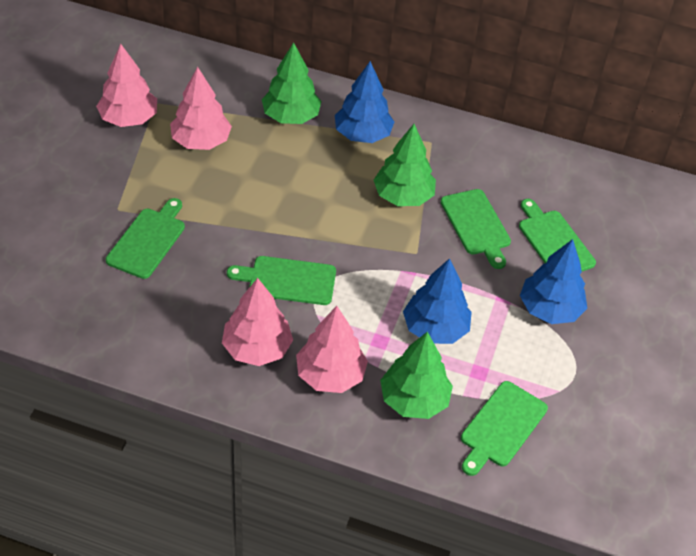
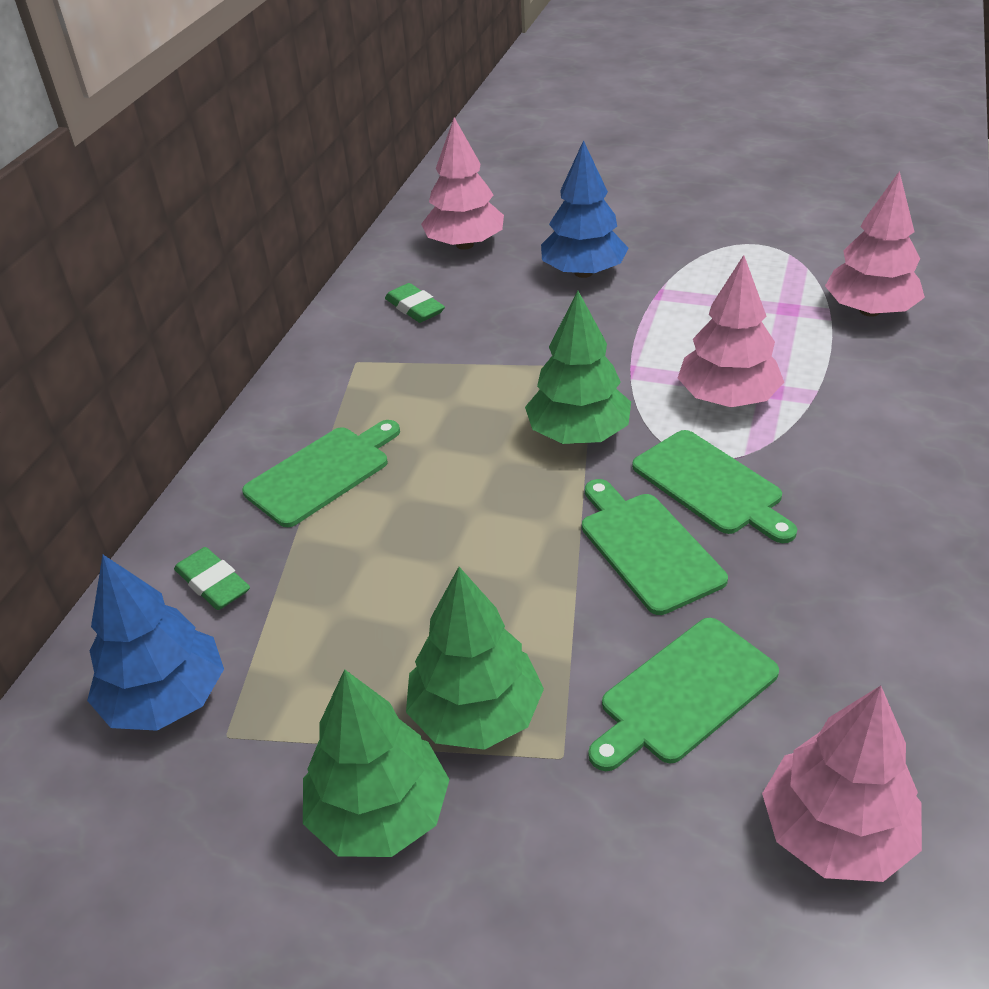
blue tree: [335,61,394,143] [403,258,472,344] [520,239,587,324] = 3 -> [87,555,224,731] [541,140,628,278] = 2
green cutting board: [106,198,185,279] [227,256,336,305] [441,189,511,269] [461,381,548,476] [519,199,596,271] = 5 -> [242,420,400,527] [582,479,728,615] [588,618,779,771] [632,430,797,543] = 4
green eraser: none = 0 -> [174,547,250,610] [385,283,445,323] = 2

